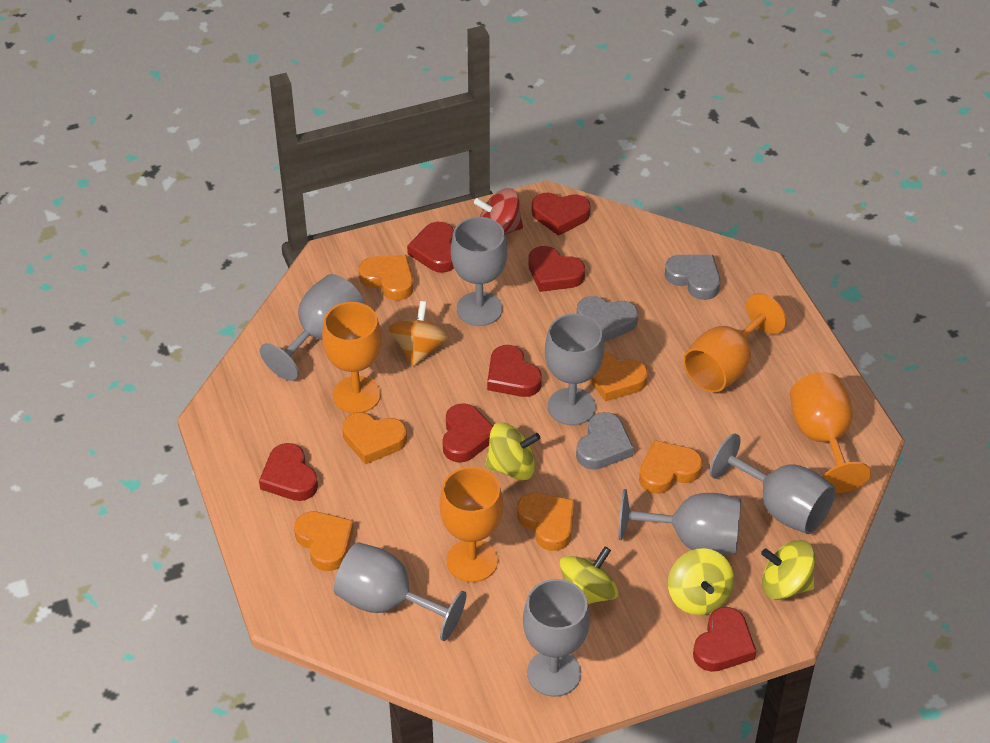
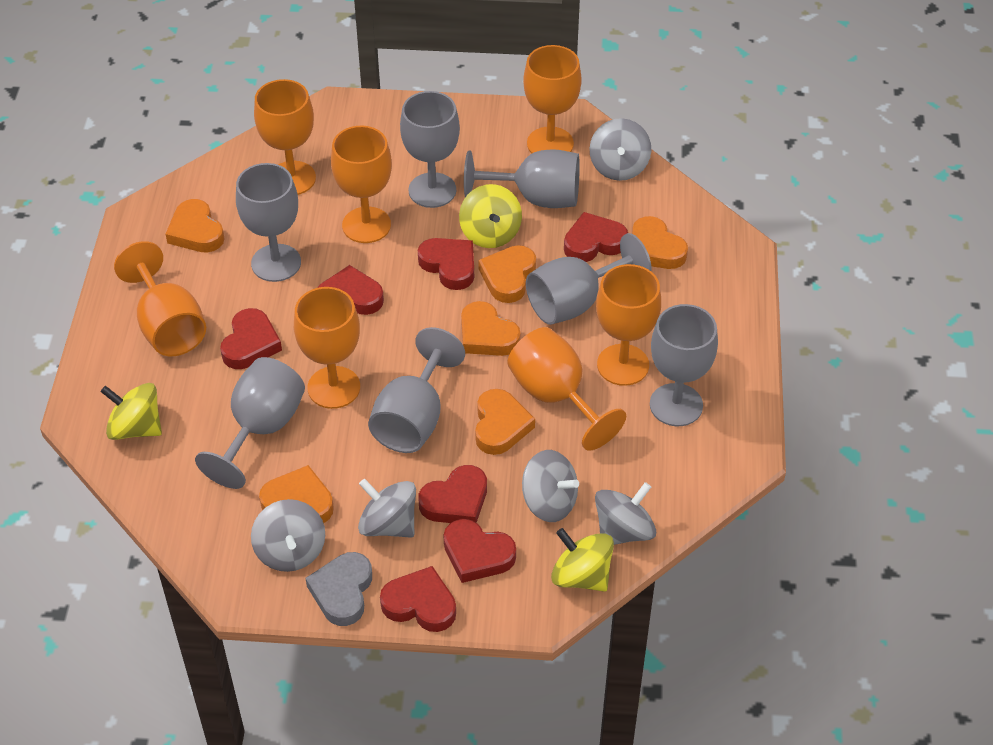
grey heart: [576,412,634,470] [577,296,638,342] [665,255,720,300] = 3 -> [305,552,372,626] = 1
grey spinning top: none = 0 -> [251,499,325,572] [358,479,416,538] [522,450,579,522] [589,118,651,181] [595,482,656,545] = 5
orange goblet: [322,302,382,413] [439,467,503,582] [683,293,786,392] [790,372,871,493] = 4 -> [114,241,206,356] [254,79,316,195] [294,287,360,409] [331,126,392,243] [507,327,626,451] [523,45,582,154] [596,264,661,386] = 7
orange spinning top: [388,301,449,366] = 1 -> none = 0
red spinning top: [474,188,523,235] = 1 -> none = 0
yellow spinning top: [485,423,540,480] [560,547,618,604] [668,548,734,615] [761,540,815,600] = 4 -> [100,383,162,440] [459,184,522,248] [551,528,614,592] = 3

